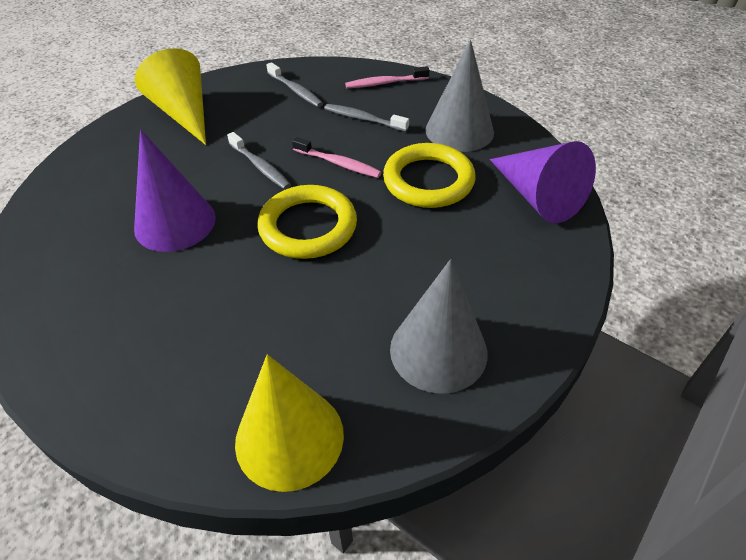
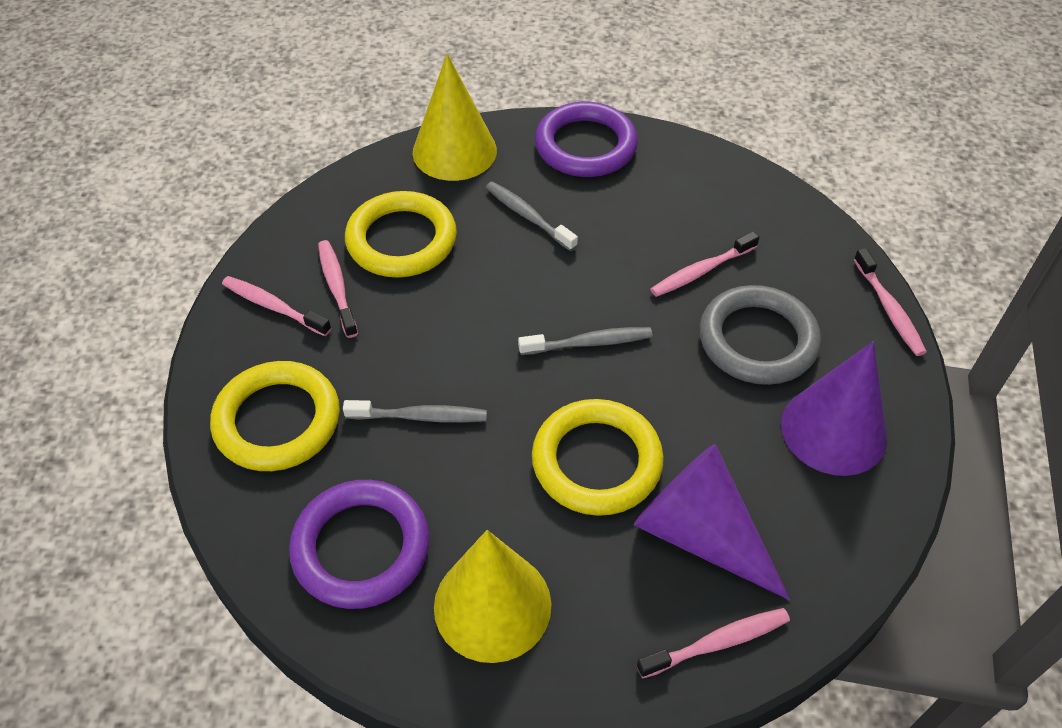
grey cone: [390,259,487,394] [425,40,494,152] = 2 -> none = 0
grey ring: none = 0 -> [699,285,821,385] = 1
pink toothbrush: [292,137,382,178] [345,66,429,88] = 2 -> [222,276,331,336] [318,240,358,338] [637,608,790,678] [650,231,759,297] [854,248,927,356] = 5
purple ring: none = 0 -> [289,480,429,609] [535,102,638,177] = 2
yellow ring: [257,185,357,259] [383,143,476,208] = 2 -> [210,361,340,471] [345,191,457,278] [532,399,664,516] = 3

